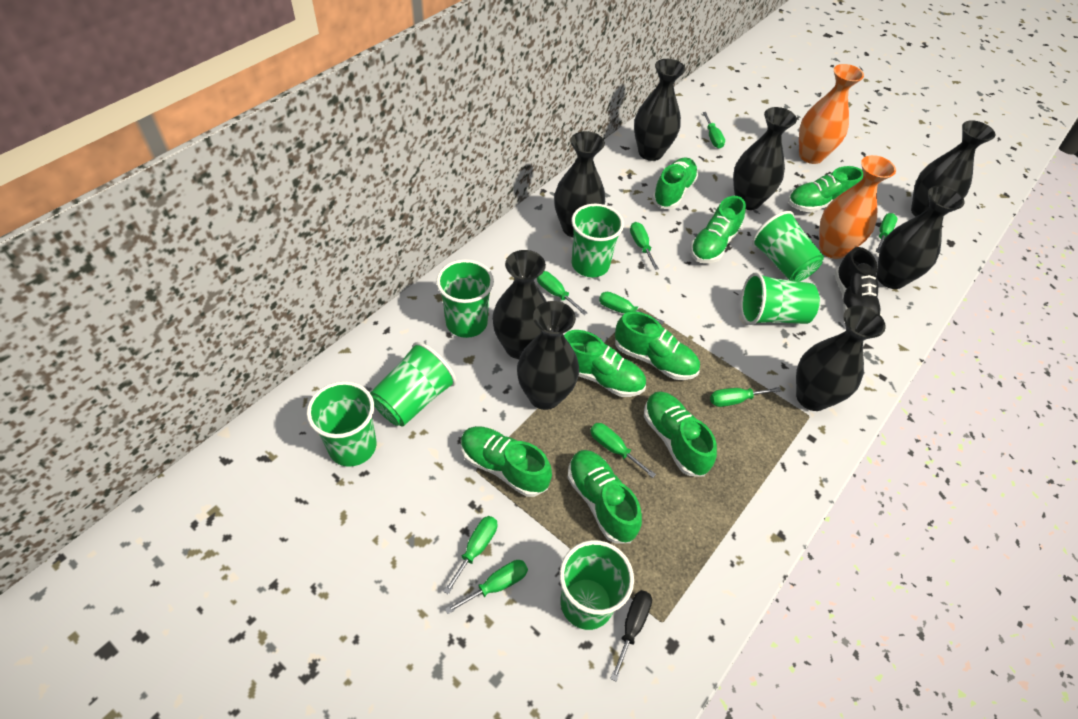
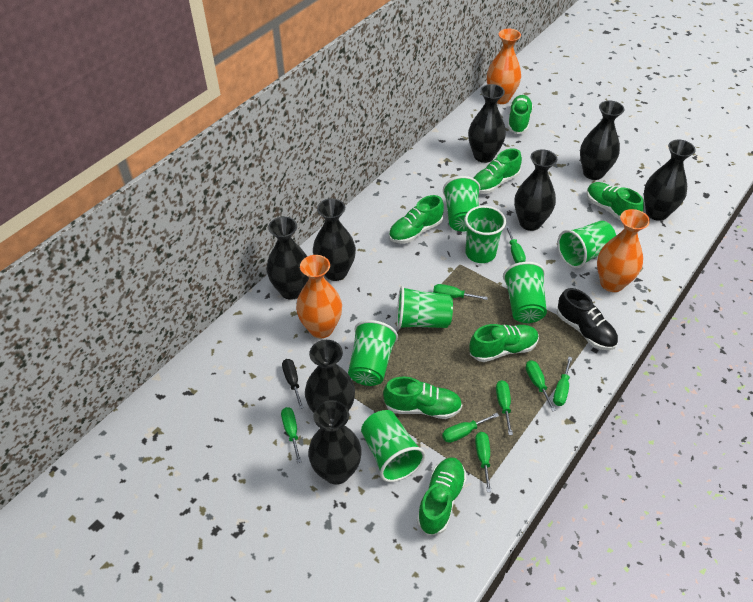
green screwdriver: [443,516,497,595] [445,560,528,614] [537,271,588,315] [590,423,656,478] [599,292,664,325] [630,222,659,270] [702,112,725,149] [710,387,781,407] [875,213,898,253] = 9 -> [281,407,302,463] [433,284,488,300] [442,413,499,443] [475,432,492,492] [496,380,513,435] [505,226,526,263] [526,360,556,412] [553,357,572,406] = 8
green shoe: [461,426,552,497] [564,330,646,397] [568,450,642,543] [615,311,700,380] [644,391,717,477] [652,157,698,209] [690,196,746,263] [788,166,863,212] = 8 -> [383,377,462,419] [389,195,444,244] [417,457,467,535] [469,324,539,362] [473,148,522,194] [508,95,533,134] [587,182,644,221] = 7
orange vase: [799,64,864,164] [819,155,896,259] = 2 -> [296,255,342,338] [487,29,521,104] [597,209,650,292] = 3

